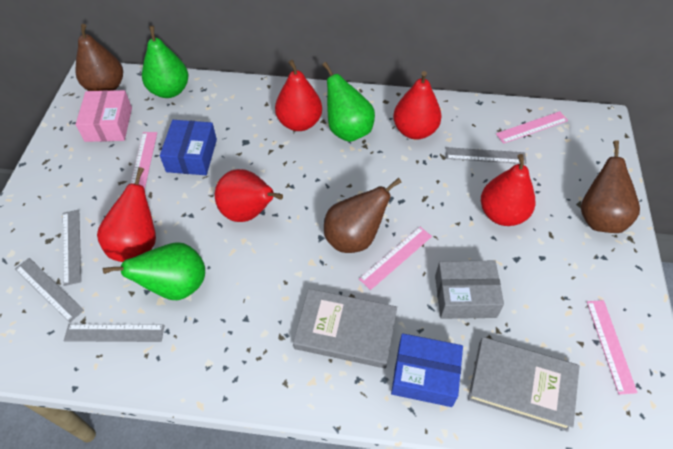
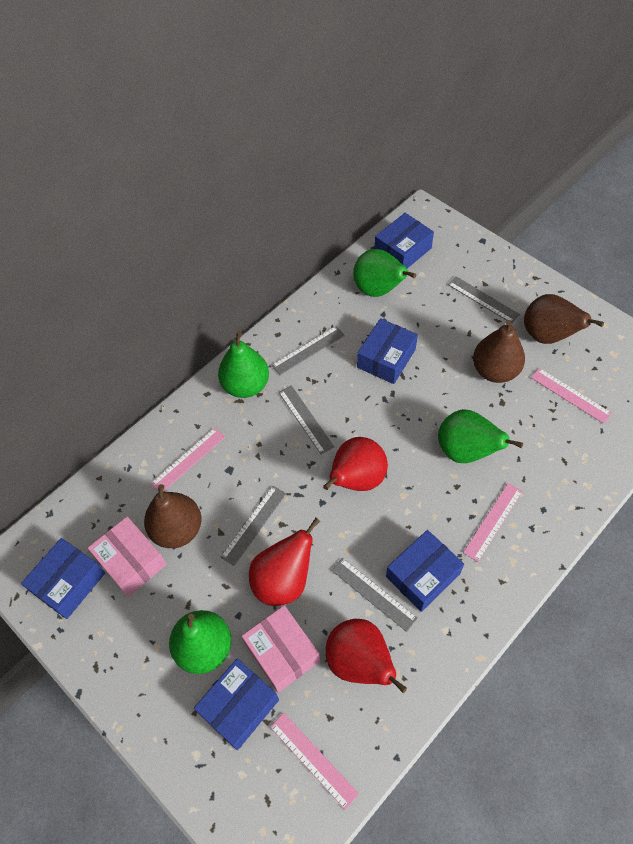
blue box: [160,120,217,175] [391,333,463,407] = 2 -> [21,538,105,619] [194,658,279,750] [357,318,418,384] [375,213,434,268] [386,530,464,612] = 5
green pear: [102,242,205,300] [142,26,188,98] [323,62,375,142] = 3 -> [169,610,231,674] [218,331,269,398] [353,249,416,297] [438,409,523,463] = 4
grey book: [293,289,397,368] [468,337,579,432] = 2 -> none = 0
grey box: [435,261,504,319] = 1 -> none = 0
grey ruler: [15,258,84,322] [63,210,81,286] [64,324,165,342] [446,147,527,164] = 4 -> [220,486,286,566] [271,326,345,375] [279,385,334,454] [331,558,418,632] [448,276,520,324] = 5
pink box: [76,90,132,142] = 1 -> [88,517,167,597] [242,605,320,693] = 2
red pear: [97,167,156,262] [215,169,283,222] [275,60,322,131] [393,71,442,140] [481,154,535,226] = 5 -> [249,518,320,606] [323,437,388,491] [326,619,407,693] = 3

